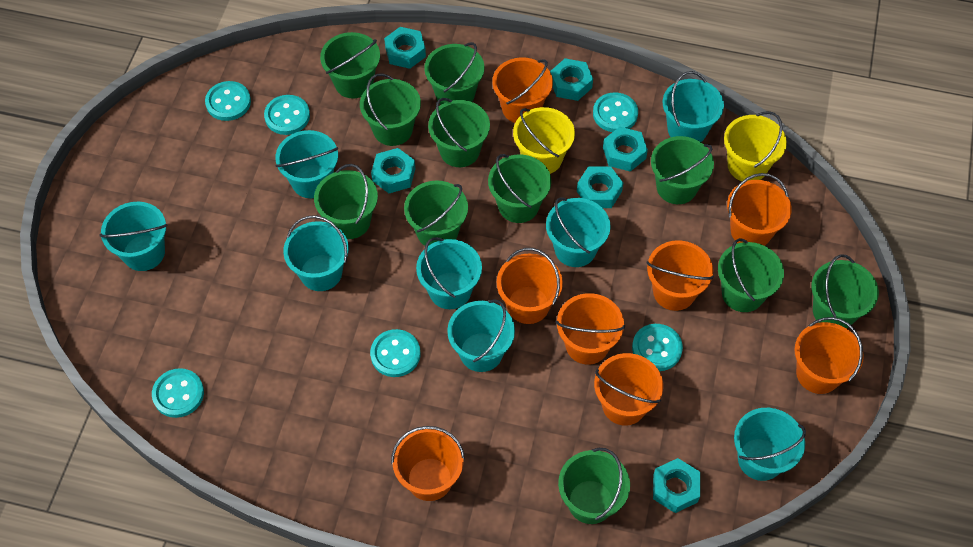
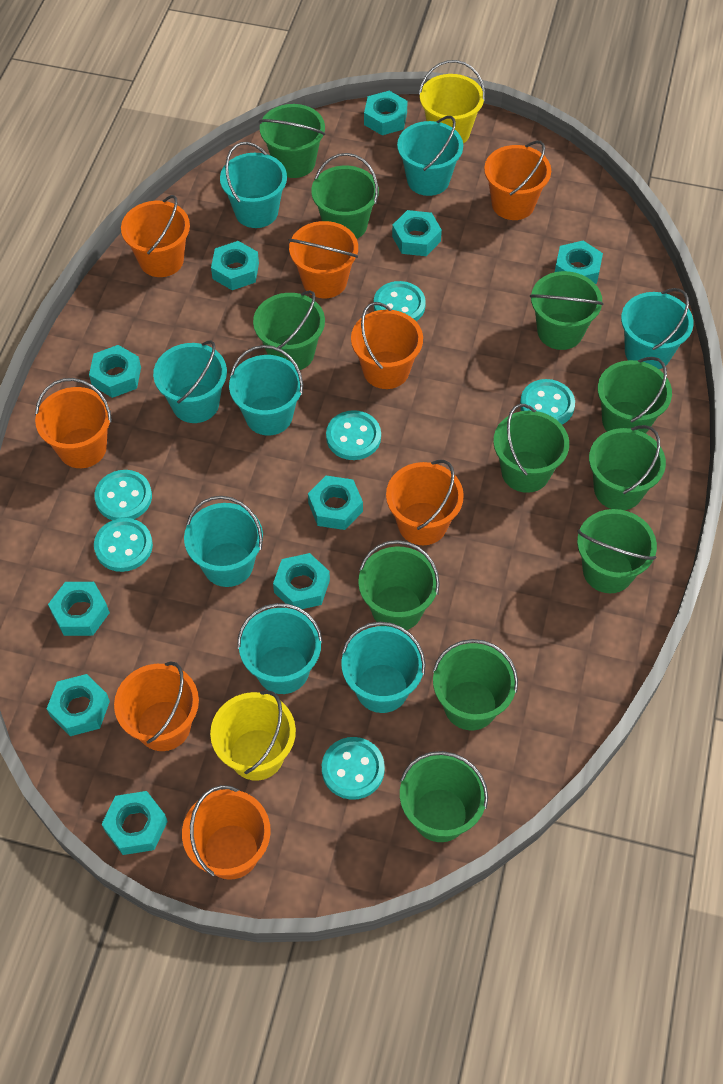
turquoise nut: [371,148,415,193] [384,27,426,69] [550,58,593,101] [577,166,623,208] [603,127,648,172] [653,458,700,513] = 6 -> [47,674,110,736] [48,582,110,636] [89,345,141,398] [101,791,168,855] [211,241,259,290] [273,553,330,609] [308,476,363,530] [364,91,408,135] [392,210,442,256] [555,241,603,284] = 10

